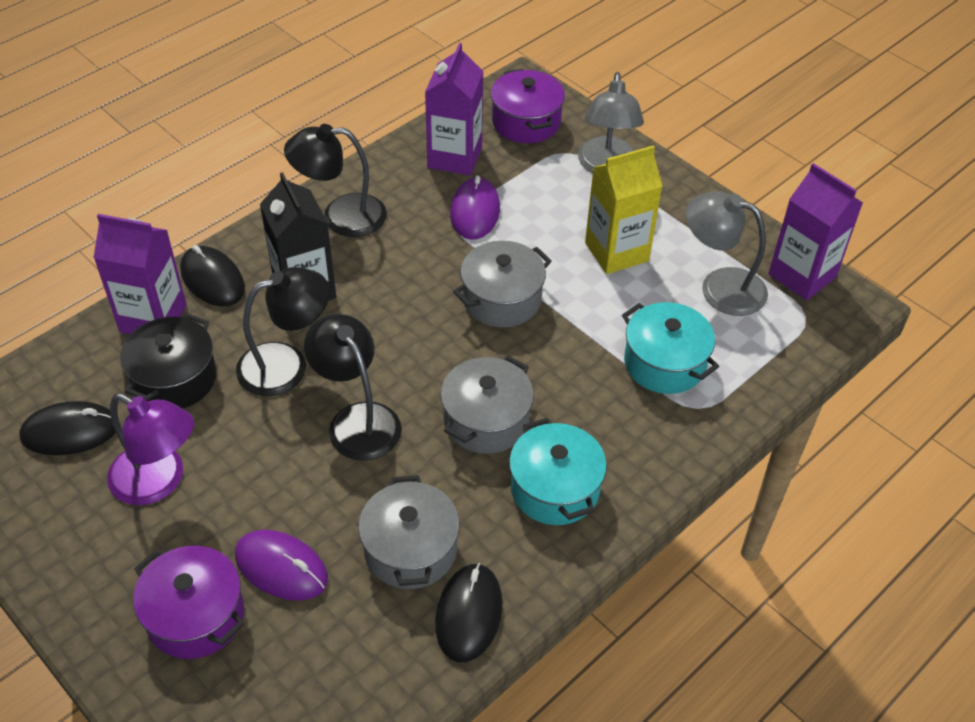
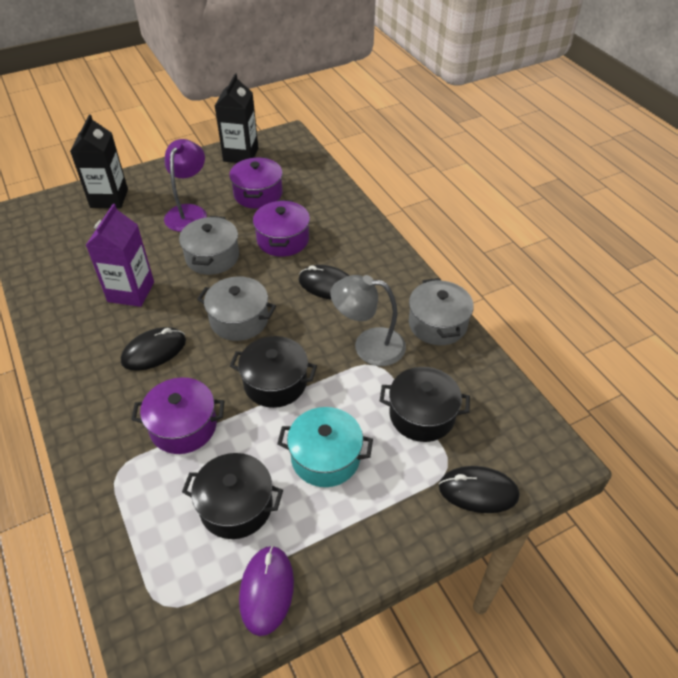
black carton: [260,172,336,301] = 1 -> [70,114,128,208] [215,73,258,163] = 2
black lamp: [236,267,330,396] [284,124,387,237] [304,314,402,461] = 3 -> none = 0
black pot: [120,313,217,409] = 1 -> [182,453,283,539] [230,336,317,408] [380,367,470,442] = 3
grey lamp: [578,72,644,173] [686,191,768,316] = 2 -> [330,275,406,366] = 1
purple carton: [94,214,187,334] [425,43,483,175] [768,163,863,301] = 3 -> [86,204,154,307] = 1
purple mouse: [235,530,328,601] [450,175,500,240] = 2 -> [239,546,294,636] = 1
purple pot: [133,546,244,659] [491,69,565,143] = 2 -> [131,377,224,454] [229,157,283,209] [253,200,310,257] = 3
turquoise pot: [509,418,607,525] [622,302,719,394] = 2 -> [277,407,373,487] = 1
yellow carton: [585,145,663,274] = 1 -> none = 0

